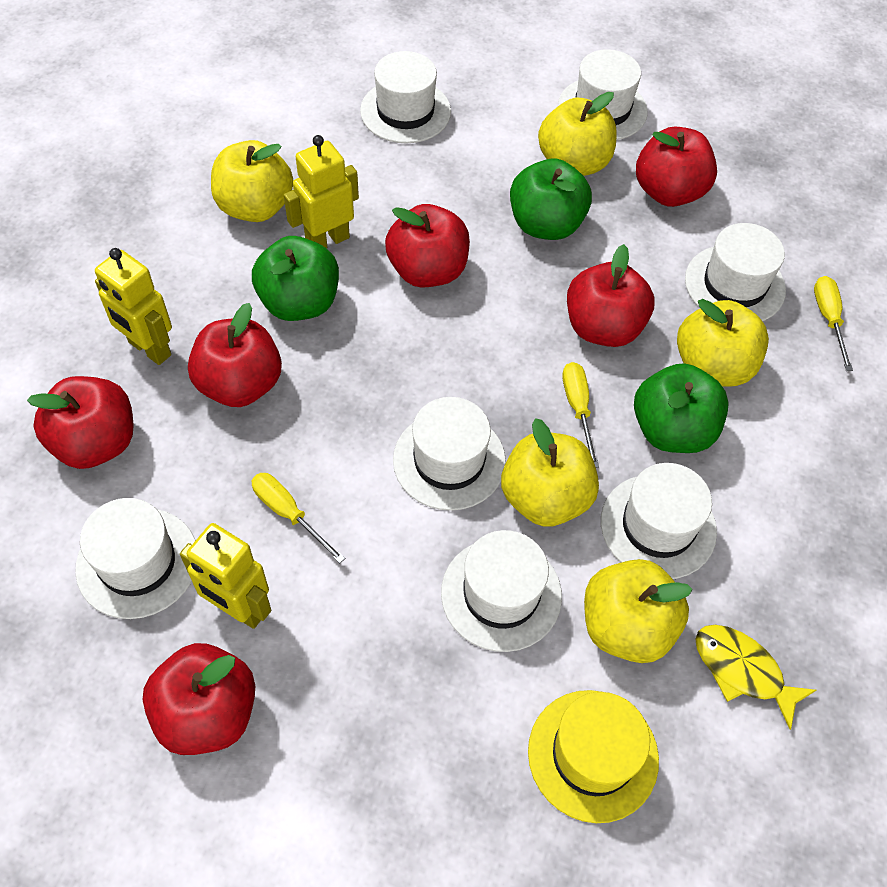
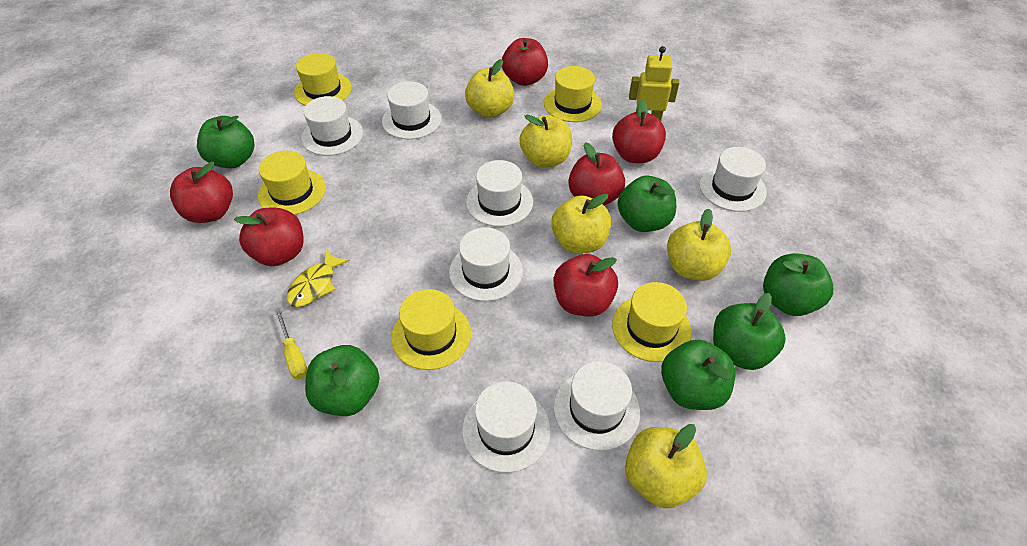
green apple: [252,236,339,321] [510,159,592,240] [634,363,729,453] = 3 -> [197,116,255,168] [305,345,380,416] [618,176,676,232] [661,340,735,410] [713,293,786,370] [763,253,833,316] = 6
yellow hat: [528,690,659,823] = 1 -> [258,151,326,215] [294,53,352,106] [391,289,471,370] [544,66,602,122] [612,282,692,362] = 5
yellow robot: [95,248,172,365] [180,523,271,629] [284,135,359,248] = 3 -> [629,46,679,121] = 1
yellow screwdriver: [251,473,345,563] [562,362,599,468] [814,276,853,371] = 3 -> [275,308,307,379] = 1

